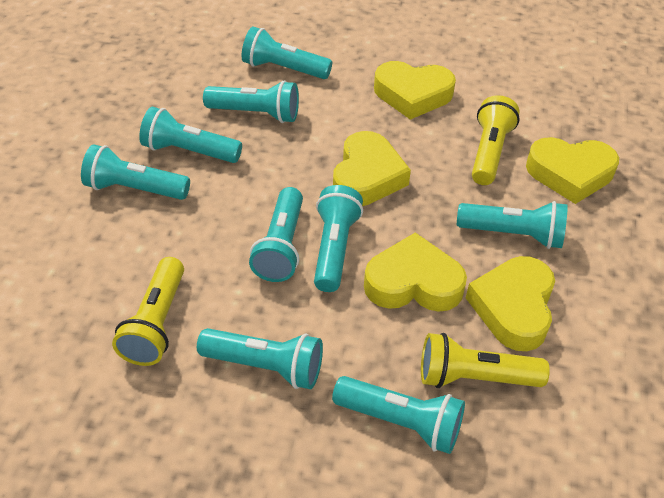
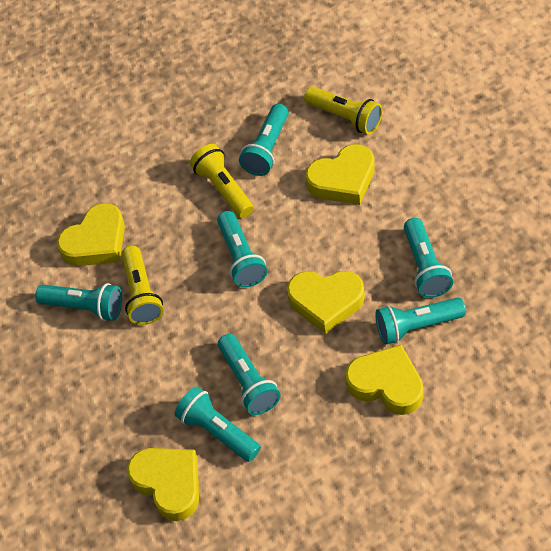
turquoise flashlight: [81,144,190,200] [139,107,242,163] [197,328,323,389] [203,80,299,123] [242,27,332,79] [249,187,303,282] [314,185,363,292] [332,376,465,454] [457,201,568,249] = 9 -> [35,283,122,321] [175,386,261,462] [217,211,267,287] [218,334,281,415] [239,104,289,176] [375,298,466,344] [404,218,453,298] = 7

